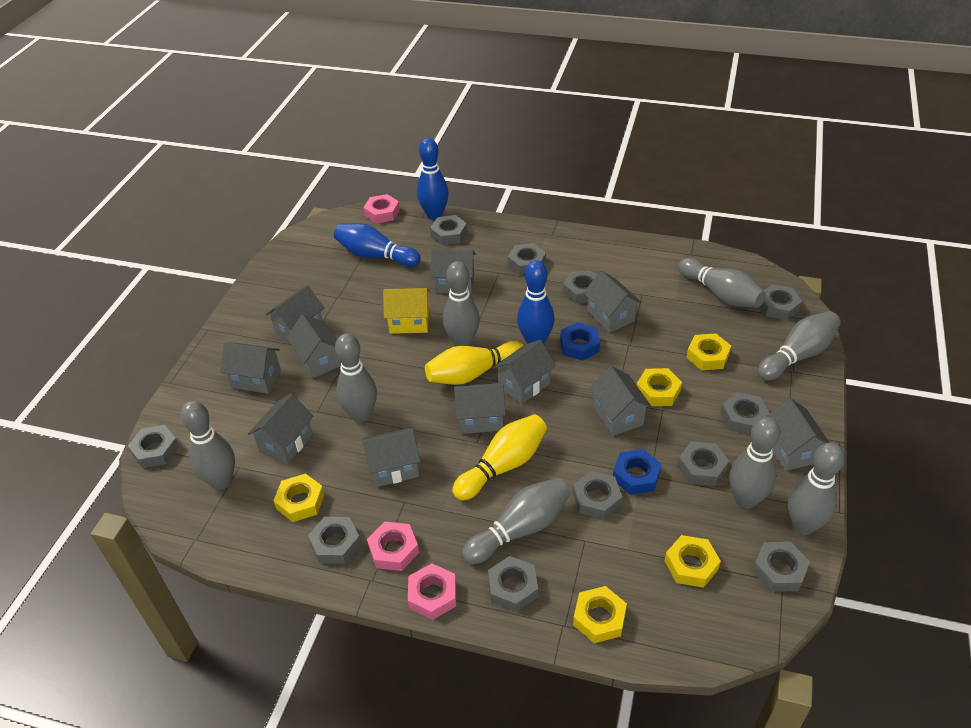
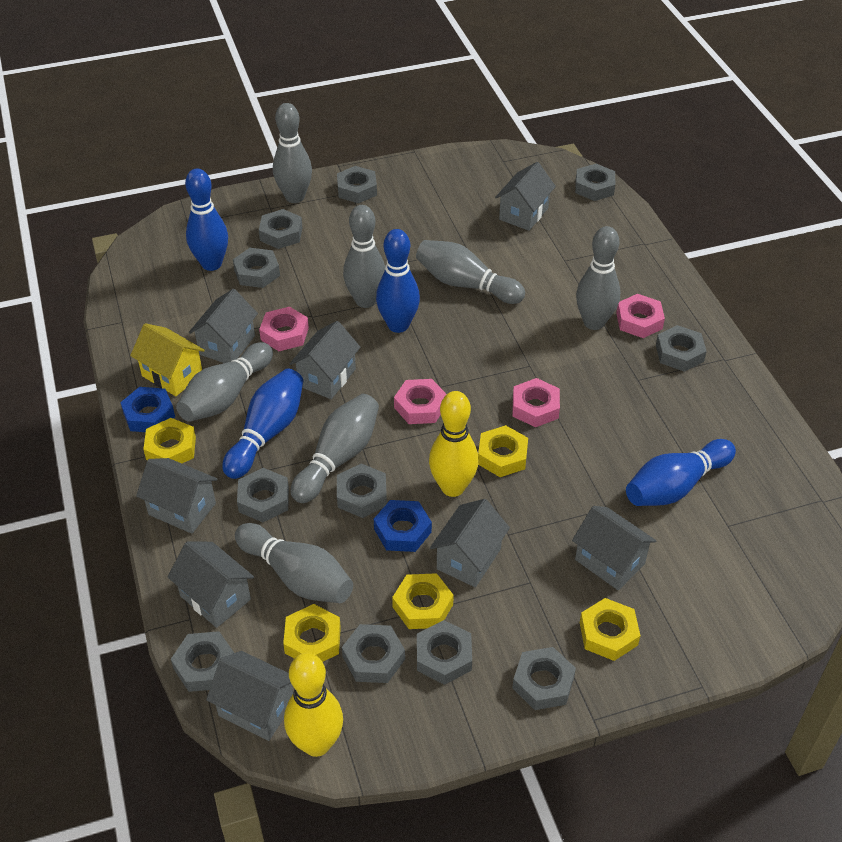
blue bowling pin: [334,223,421,267] [417,138,449,220] [517,260,555,344] = 3 -> [185,168,228,271] [222,369,303,479] [376,229,420,333] [626,439,736,506] = 4
grey bowling pin: [180,401,235,490] [335,333,377,422] [443,261,480,346] [462,478,570,564] [678,258,766,308] [729,417,780,509] [758,311,841,381] [787,442,845,535] = 8 -> [176,342,273,422] [235,523,353,603] [273,103,312,203] [291,394,379,503] [343,205,385,308] [416,240,525,304] [576,226,620,330] = 7
grey house: [221,342,281,394] [248,394,313,464] [265,285,324,343] [287,314,341,379] [362,427,421,487] [431,249,476,294] [454,382,506,434] [493,340,556,404] [583,271,642,333] [589,366,652,436] [766,398,829,471] = 11 -> [136,458,218,534] [168,542,254,628] [189,289,258,363] [206,651,293,741] [290,321,361,399] [430,499,510,587] [495,162,556,231] [572,506,656,591] = 8
pink nut: [363,194,400,224] [367,521,419,571] [408,563,456,620] = 3 -> [259,307,309,351] [394,379,447,424] [512,378,560,427] [616,294,665,338] = 4

